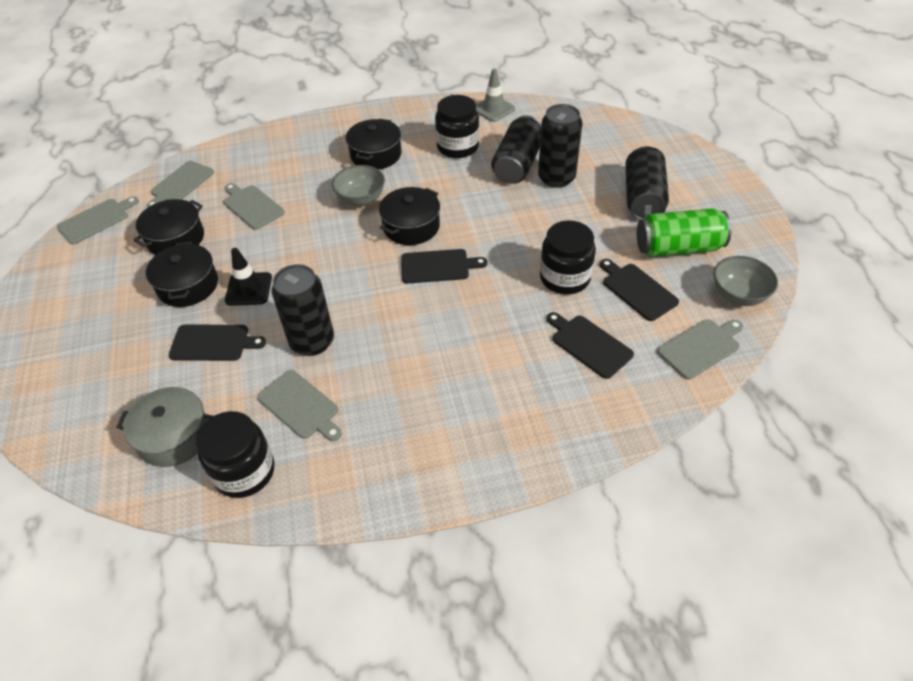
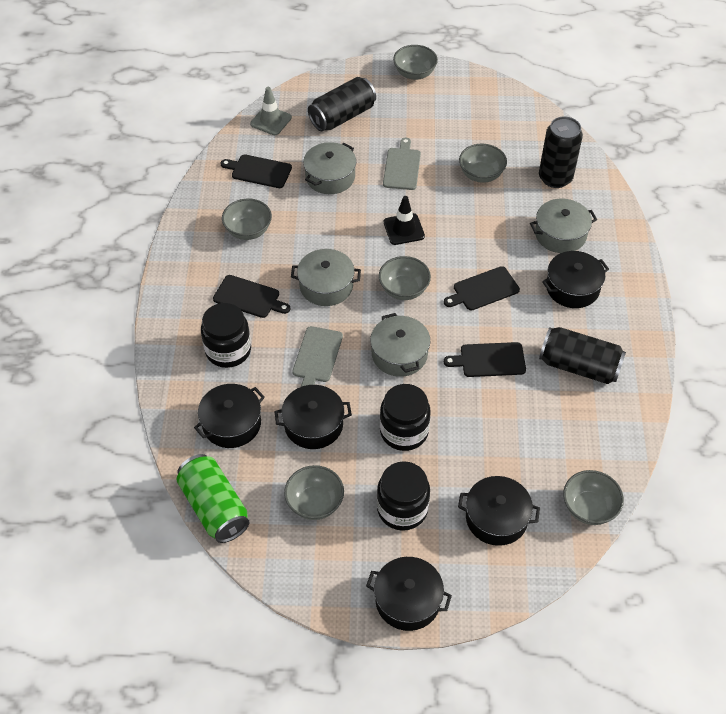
black can: [271,264,334,356] [491,115,542,184] [538,104,583,188] [625,146,669,220] = 4 -> [308,77,376,131] [539,117,583,188] [539,327,626,384] = 3
black pot: [133,199,204,255] [146,242,218,307] [346,119,402,170] [379,187,440,245] = 4 -> [194,384,265,448] [274,385,352,449] [366,557,452,631] [458,476,540,546] [542,251,609,308] = 5
grey bowl: [332,165,385,206] [714,256,778,306] = 2 -> [222,199,272,240] [284,465,344,520] [379,256,431,300] [393,45,438,80] [459,144,507,183] [563,470,624,525] = 6
grey cutting board: [57,196,139,244] [146,161,214,208] [223,183,285,230] [257,370,342,441] [657,319,743,379] = 5 -> [293,326,343,387] [383,138,421,190] = 2
grey pot: [116,387,213,467] = 1 -> [291,249,361,306] [303,142,356,194] [370,313,430,377] [530,199,597,253] = 4

